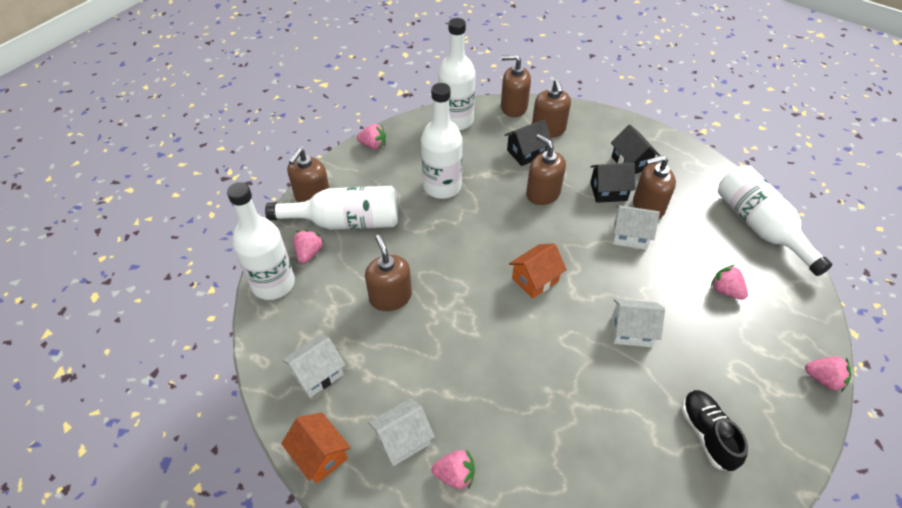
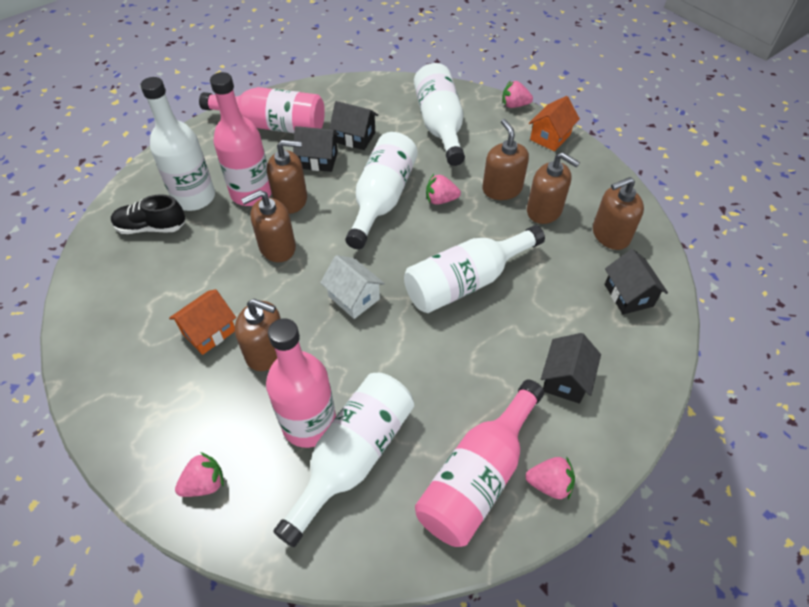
black house: [505,119,553,166] [590,163,635,203] [611,125,660,174] = 3 -> [293,126,339,172] [329,101,378,150] [541,333,601,404] [605,249,668,315] = 4
pink bottle: none = 0 -> [199,87,325,133] [210,72,271,206] [266,318,336,448] [415,380,544,547] = 4
pink strawberry: [293,230,324,264] [357,124,386,150] [431,450,475,489] [711,265,748,300] [805,356,851,392] = 5 -> [175,452,224,497] [426,174,461,205] [502,80,533,108] [525,456,575,500] = 4
white house: [282,335,345,398] [368,398,435,466] [612,299,665,347] [613,205,660,250] = 4 -> [320,255,385,319] = 1

